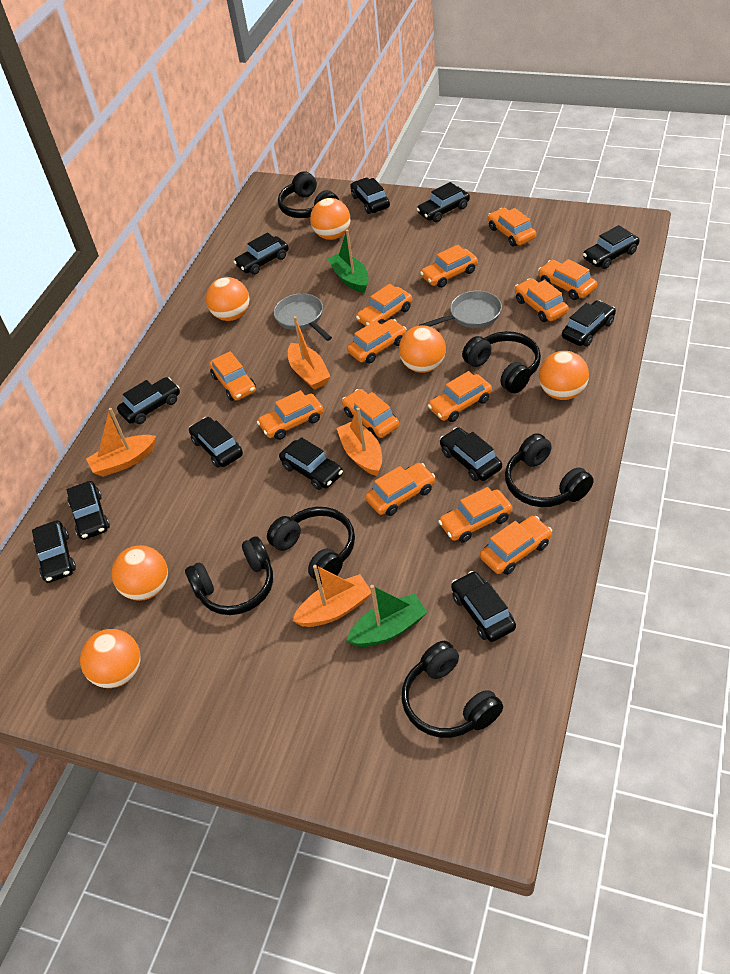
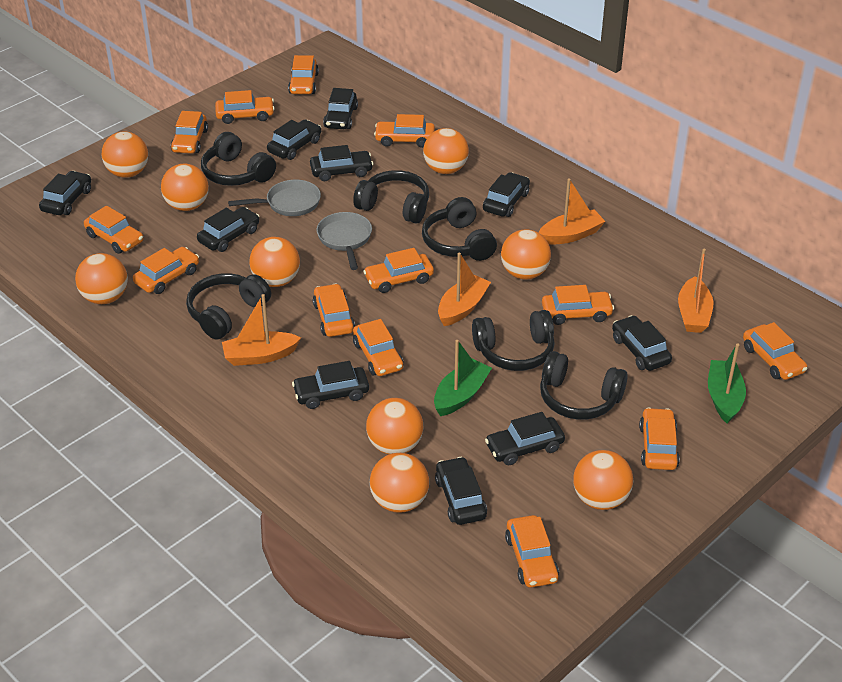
black car: [32,520,76,583] [67,481,110,540] [117,377,180,424] [189,417,243,468] [234,233,289,275] [279,437,343,490] [350,178,390,214] [417,182,470,222] [440,427,502,481] [451,571,516,642] [562,300,616,347] [583,225,640,269] = 12 -> [39,171,91,215] [197,207,259,252] [267,120,321,160] [292,361,369,409] [310,145,373,181] [323,88,358,129] [435,457,487,525] [483,172,530,217] [485,412,565,465] [612,315,672,371] = 10
orange ball: [80,629,141,688] [111,545,168,601] [206,277,250,321] [310,198,351,240] [399,325,446,373] [539,351,589,400] = 6 -> [75,253,128,304] [102,131,148,178] [161,164,209,211] [249,237,300,287] [366,398,423,455] [370,453,429,513] [423,128,469,174] [501,229,551,280] [573,450,633,510] = 9

